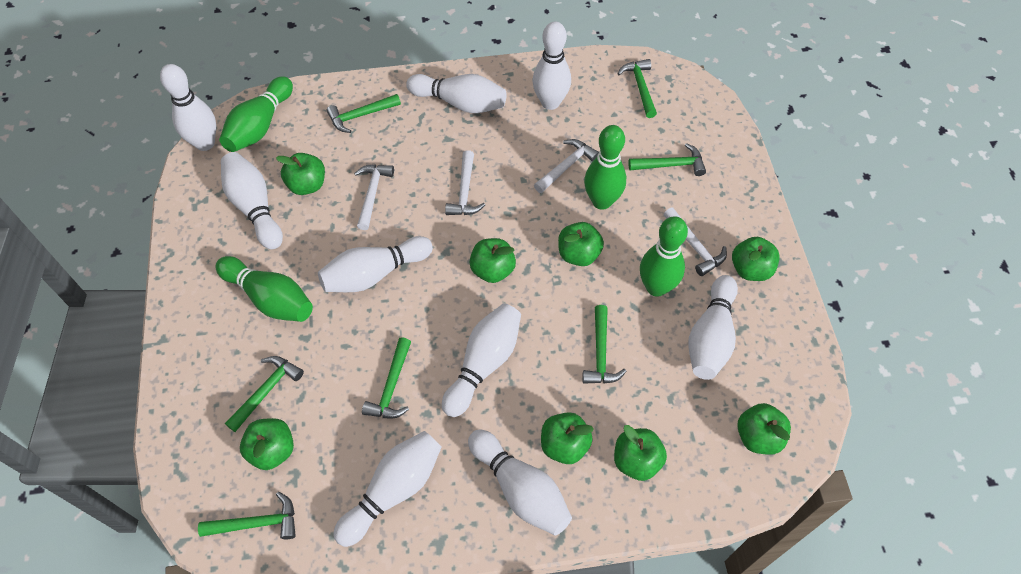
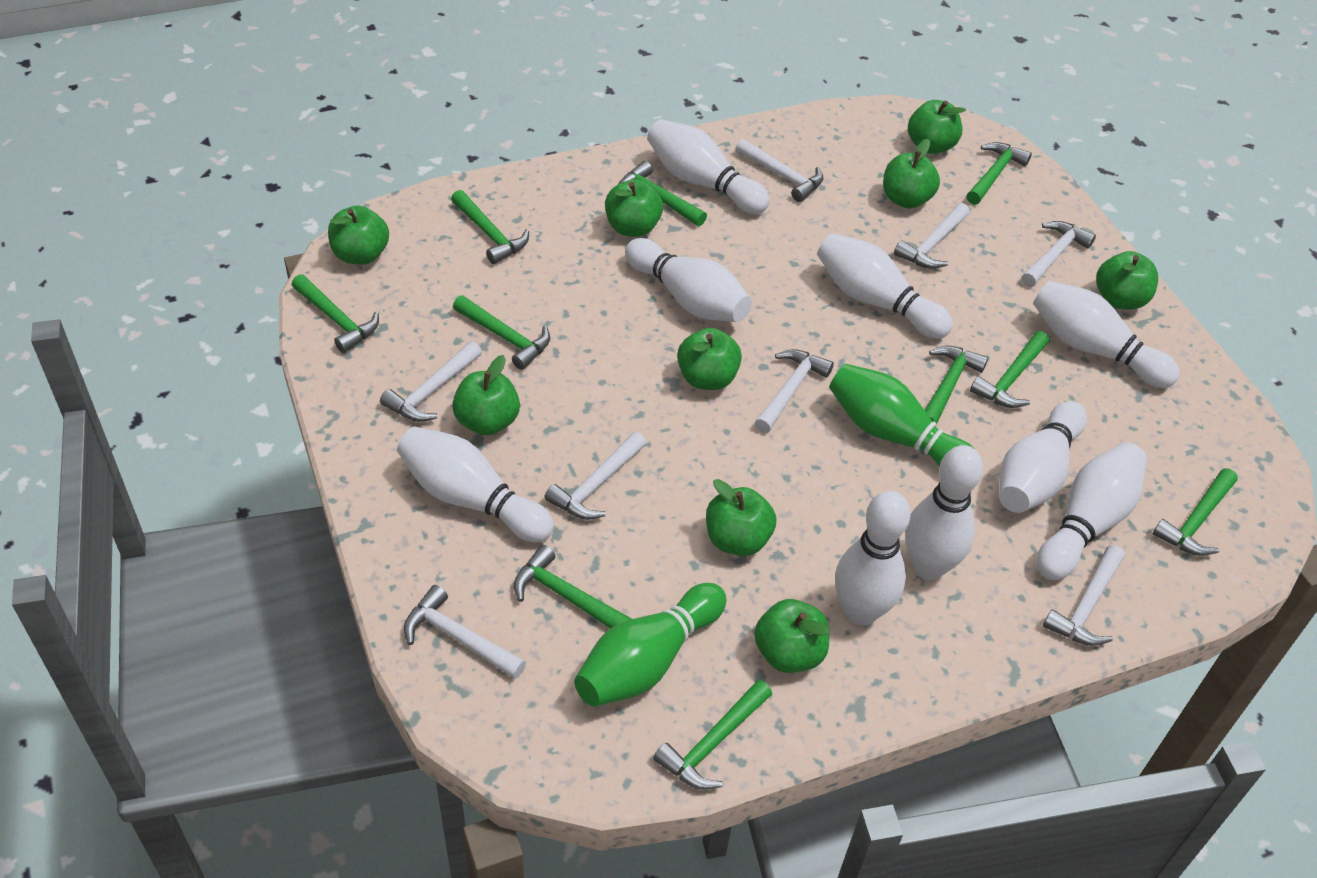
green apple: [240,418,294,470] [276,153,325,195] [469,238,516,283] [541,412,594,464] [558,222,604,266] [614,425,667,481] [732,237,780,281] [737,403,791,455] = 8 -> [328,206,389,265] [452,355,520,435] [605,179,663,237] [677,328,742,390] [706,479,776,556] [754,599,829,673] [883,139,940,208] [908,100,966,154] [1096,251,1158,310] = 9
green bowling pin: [215,256,313,322] [219,76,293,152] [584,125,626,210] [640,216,688,297] = 4 -> [574,583,726,707] [829,364,974,466] = 2
green hammer: [198,492,296,539] [225,356,304,432] [326,94,401,133] [362,337,411,419] [582,305,626,384] [617,59,657,118] [628,143,706,176] = 7 -> [292,274,379,353] [451,190,529,264] [453,295,550,370] [514,545,632,629] [619,161,707,226] [653,680,772,790] [925,346,988,425] [967,142,1032,205] [970,331,1050,408] [1153,468,1238,556] = 10
white hammer: [354,165,394,230] [445,150,485,215] [534,139,599,193] [664,207,727,276] = 4 -> [380,341,482,422] [404,585,526,679] [544,432,646,520] [735,139,823,202] [755,349,834,433] [894,203,970,269] [1021,221,1096,287] [1043,545,1125,646] = 8

